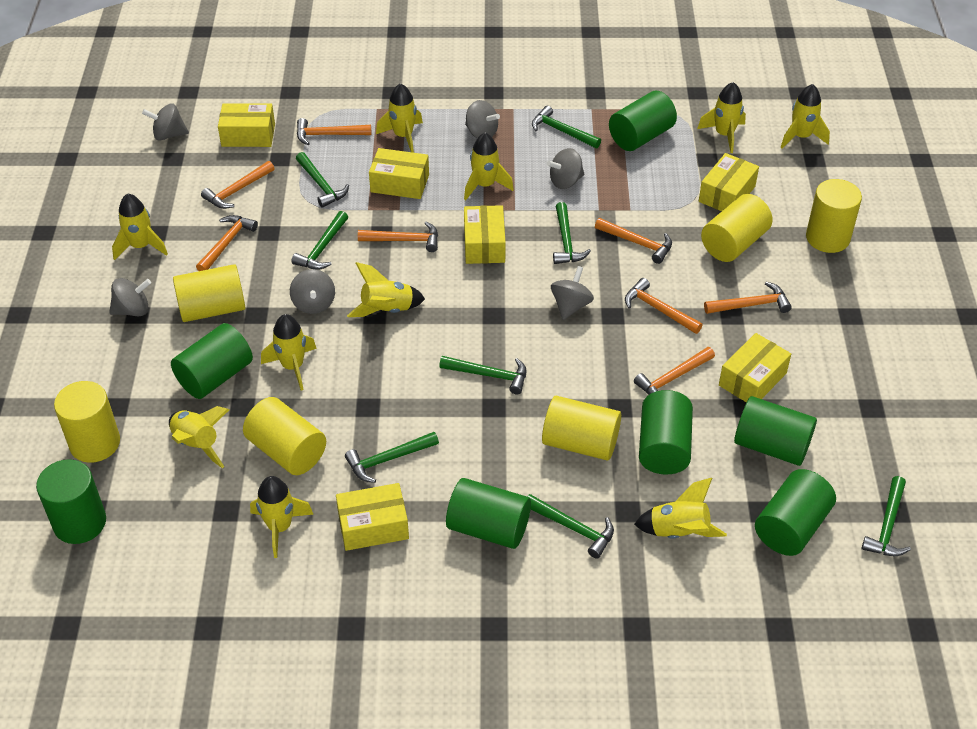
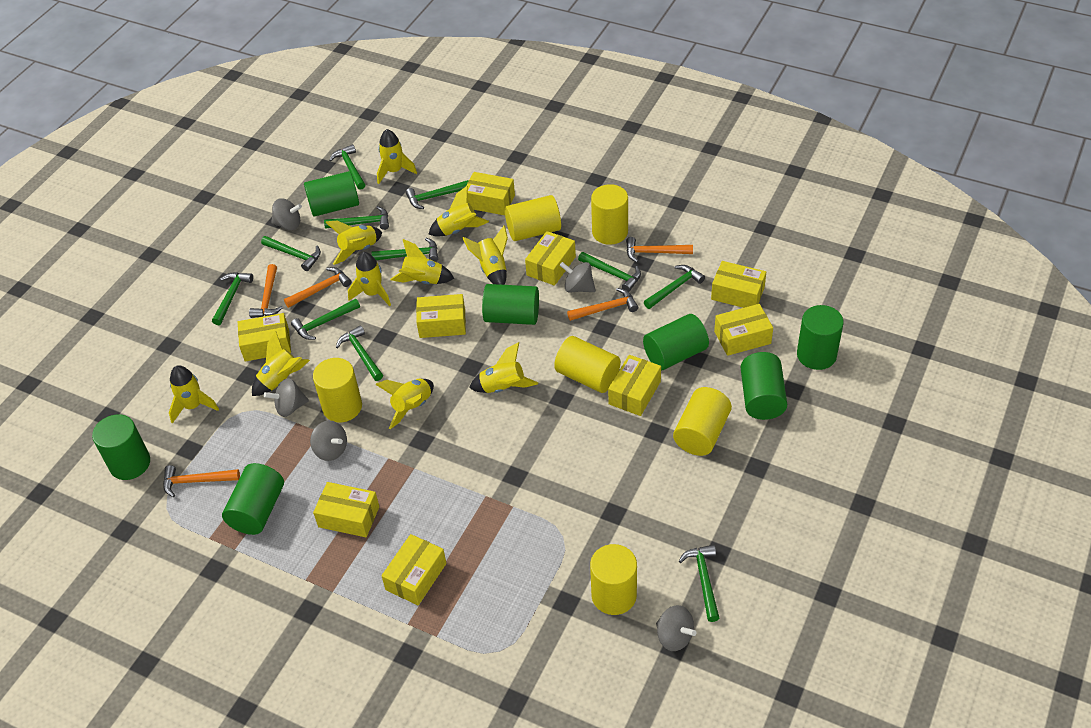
green hammer: [291,211,348,270] [296,152,349,208] [345,432,439,483] [439,356,526,394] [527,494,614,559] [532,106,601,148] [553,202,591,264] [862,476,911,556] = 8 -> [212,272,253,325] [261,236,321,271] [291,299,360,340] [324,206,389,230] [329,144,366,190] [336,325,383,381] [372,238,438,262] [406,180,468,209] [578,252,641,292] [644,265,705,309] [679,545,719,622] = 11
grey spinning top: [109,278,151,316] [142,103,189,141] [290,269,335,314] [465,100,500,138] [547,148,585,189] [551,266,594,320] = 6 -> [264,378,309,417] [271,198,302,230] [310,421,347,461] [560,262,596,292] [656,605,696,651] = 5
orange hammer: [196,215,258,271] [201,161,275,209] [297,118,371,145] [358,221,438,252] [595,218,672,264] [625,278,703,334] [634,347,715,395] [704,282,792,314] = 8 -> [163,465,240,497] [249,264,283,318] [284,267,351,308] [567,288,638,321] [626,237,693,263] = 5
yellow box: [218,103,275,147] [336,483,409,551] [369,148,429,199] [464,205,506,264] [699,153,759,211] [719,333,791,403] = 6 -> [238,313,291,362] [313,482,379,537] [381,534,446,605] [416,294,466,338] [466,172,515,215] [525,231,576,286] [608,355,661,416] [711,261,766,308] [714,304,773,356] = 9

